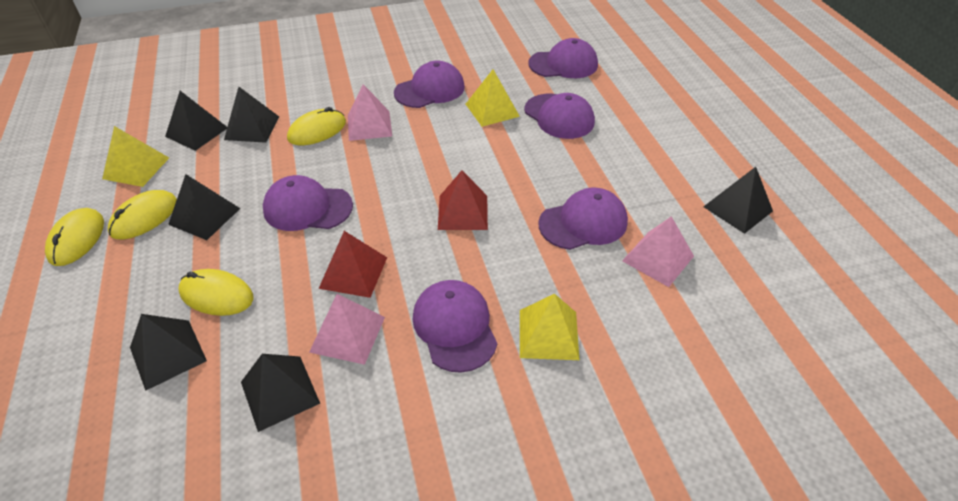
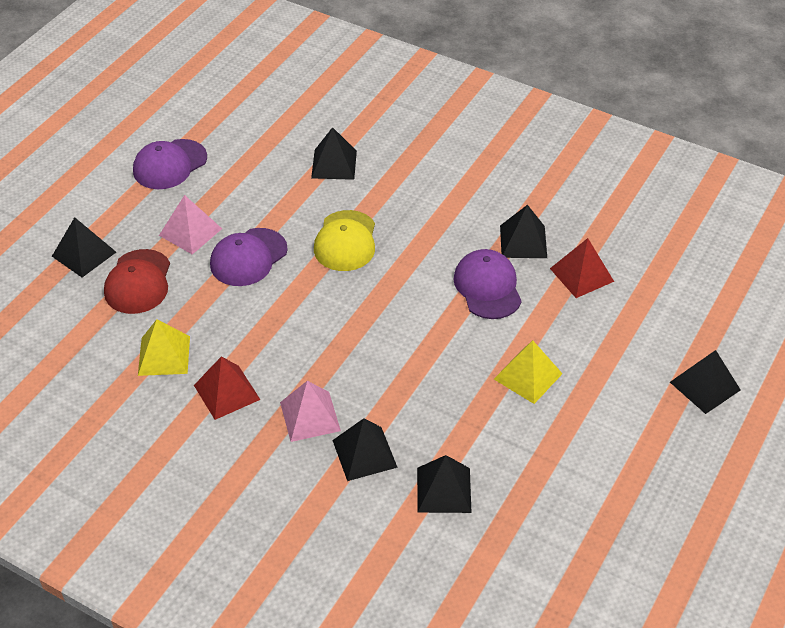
pink pyramid: [309,294,385,365] [348,84,392,141] [622,216,694,287] = 3 -> [159,195,222,254] [280,381,341,442] = 2
purple cap: [263,175,353,231] [394,60,465,108] [413,280,497,373] [524,93,595,139] [529,38,598,78] [539,188,628,250] = 6 -> [133,139,207,189] [210,228,288,286] [454,249,522,319] = 3
red cap: none = 0 -> [104,249,170,314] = 1
yellow cap: none = 0 -> [314,210,375,271] = 1
yellow mouse: [45,208,104,266] [108,190,177,239] [178,269,253,316] [287,107,346,145] = 4 -> none = 0
yellow pyramid: [102,126,169,187] [466,69,520,127] [520,294,580,360] = 3 -> [138,319,190,376] [494,340,563,404] = 2

